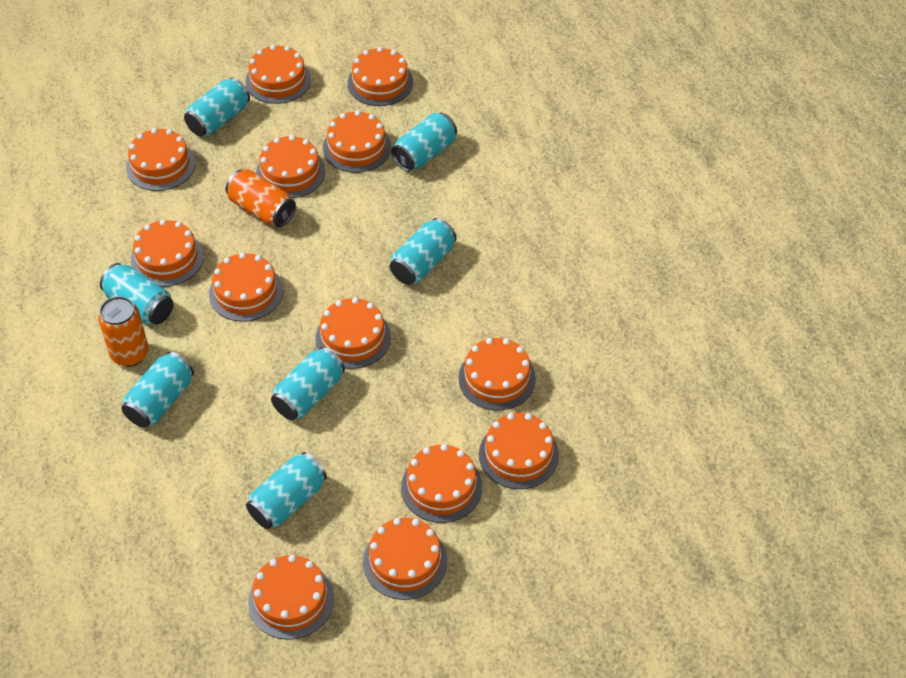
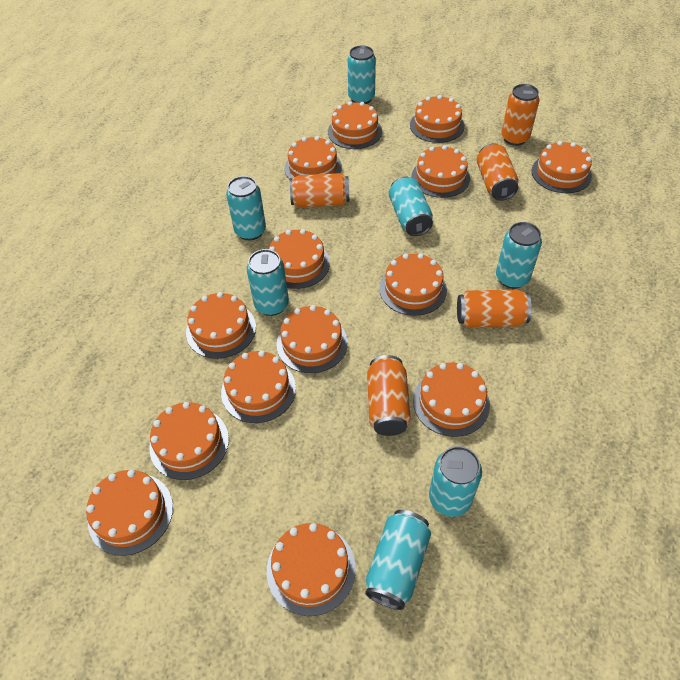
orange cake: [126,128,195,191] [131,219,204,287] [209,252,283,322] [245,45,311,104] [248,555,334,639] [256,135,325,198] [315,297,391,369] [323,110,391,173] [348,47,413,106] [363,518,447,600] [401,444,482,523] [459,338,536,410] [479,413,559,489] = 13 -> [86,470,173,556] [149,402,229,480] [186,292,256,359] [221,350,296,423] [267,523,356,616] [269,229,330,289] [277,305,348,373] [285,136,342,180] [328,101,382,149] [379,253,447,316] [410,95,465,143] [411,145,470,198] [413,363,490,437] [532,141,592,193] = 14
orange can: [98,296,149,367] [226,169,296,227] = 2 -> [290,173,349,207] [367,355,411,436] [457,290,532,327] [477,143,519,201] [501,84,540,146] = 5

